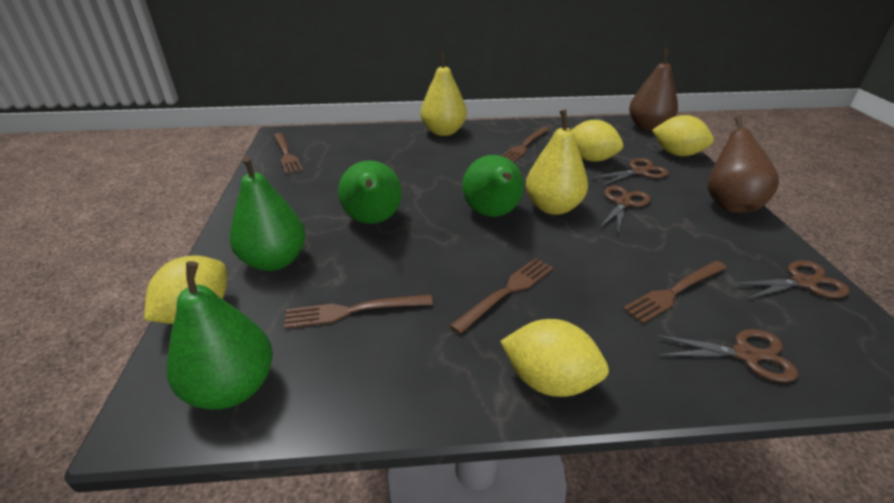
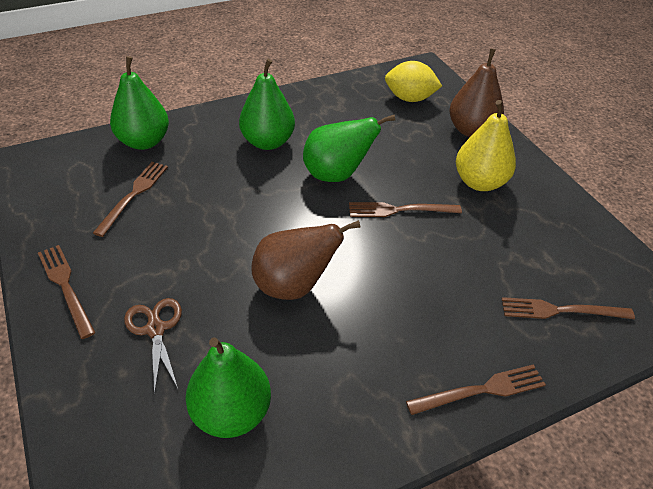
brown scissors: [592,158,669,185] [600,185,651,233] [653,329,798,382] [732,260,850,299] = 4 -> [124,298,182,395] = 1
yellow lemon: [144,255,227,324] [500,319,609,397] [572,120,623,162] [652,115,714,156] = 4 -> [385,61,442,102] = 1
yellow pear: [421,52,467,136] [526,109,588,215] = 2 -> [456,100,516,191] = 1

